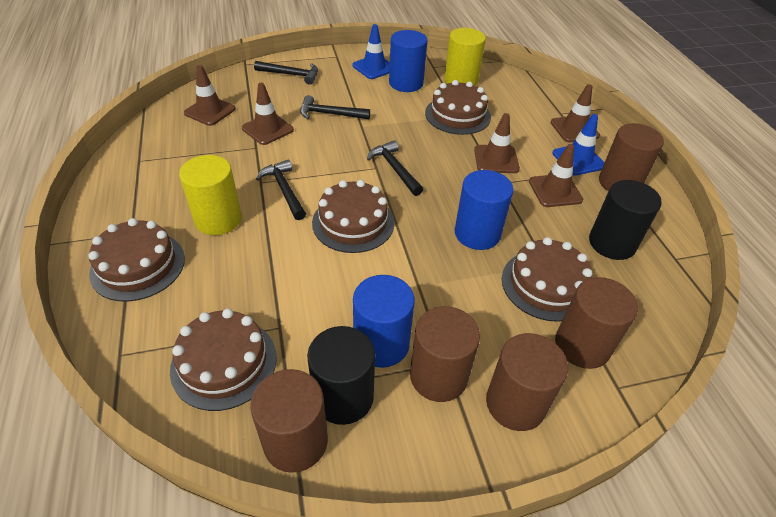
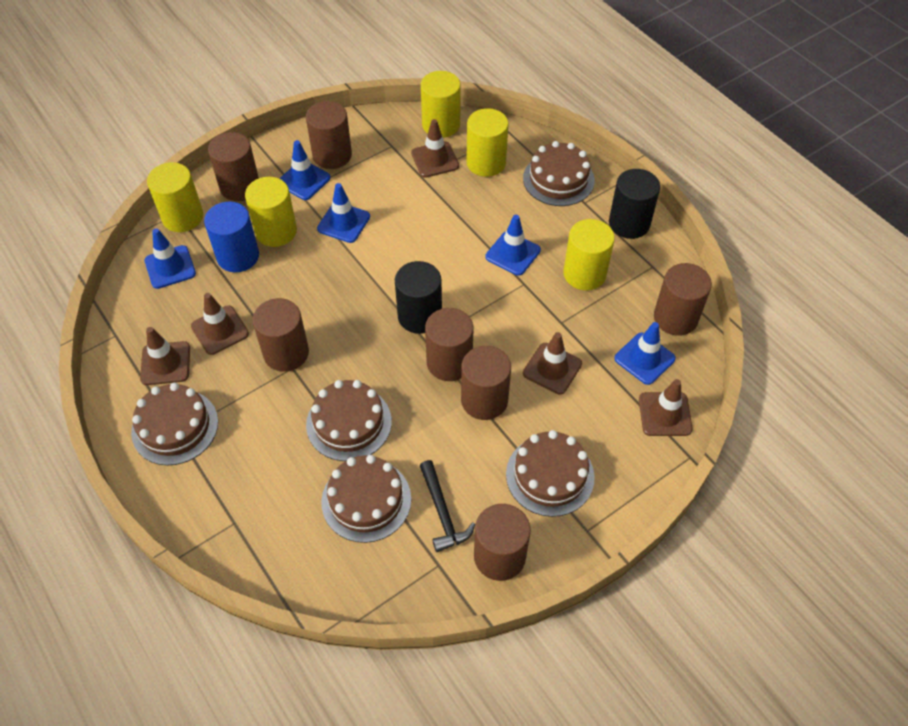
black hammer: [254,61,318,85] [256,160,306,220] [300,95,370,119] [367,140,423,196] = 4 -> [420,460,475,552] = 1
blue cylinder: [353,275,415,368] [389,30,428,92] [455,170,513,250] = 3 -> [204,202,259,272] = 1
blue traffic cone: [352,24,390,79] [552,114,605,175] = 2 -> [144,228,196,289] [279,140,331,200] [317,183,370,243] [486,215,541,276] [614,322,676,385] = 5
brown cylinder: [250,369,328,473] [410,306,480,402] [486,333,568,431] [555,277,638,369] [599,123,664,191] = 5 -> [208,132,259,201] [252,298,309,372] [306,101,352,169] [425,308,473,381] [461,346,511,420] [474,504,531,581] [654,263,712,336] = 7
yellow cylinder: [179,155,242,235] [444,28,486,86] = 2 -> [147,162,203,232] [245,177,297,247] [421,71,461,138] [466,108,509,177] [564,219,615,290] = 5

